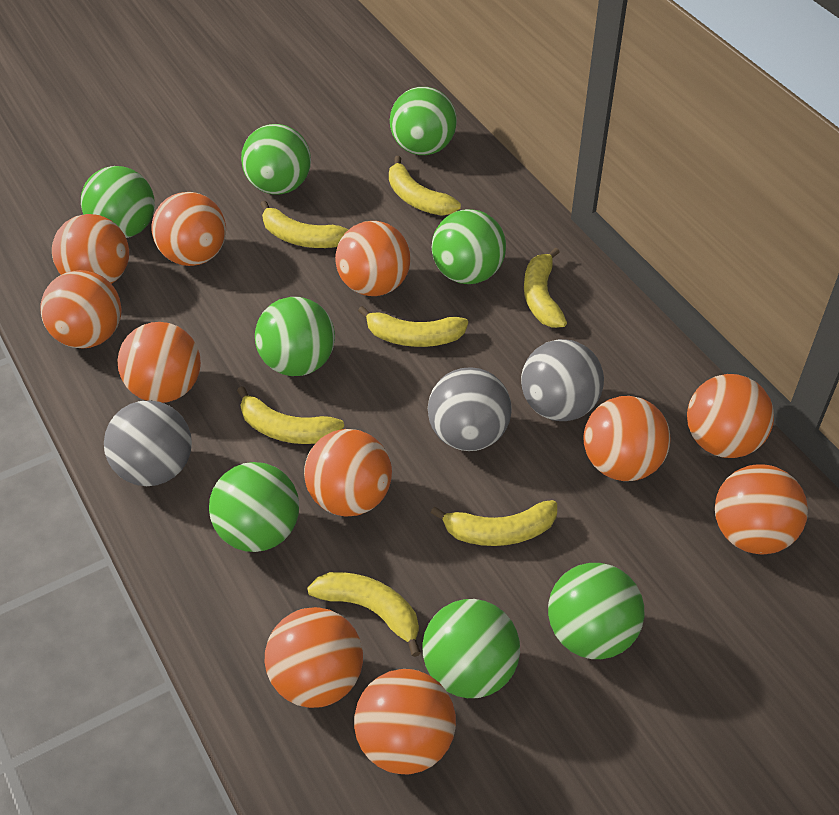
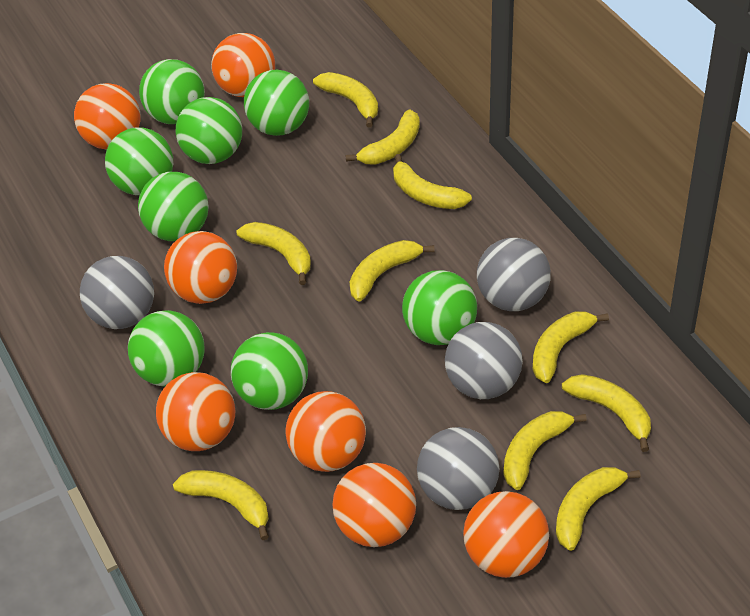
grey ball: [104,400,192,486] [428,367,512,451] [521,339,604,421] = 3 -> [80,256,154,329] [417,427,499,510] [445,322,523,399] [477,238,551,311] = 4
orange ball: [41,270,122,349] [52,214,129,284] [117,322,201,403] [152,192,226,266] [265,607,363,708] [304,429,392,517] [335,221,411,296] [354,669,456,774] [584,396,670,481] [687,374,774,458] [715,464,808,554] = 11 -> [74,83,140,149] [156,372,235,451] [164,231,237,304] [211,33,275,97] [286,391,366,472] [332,463,416,547] [463,491,549,578] = 7
yellow banana: [237,386,344,444] [260,201,349,248] [307,572,421,657] [358,306,468,347] [389,156,461,216] [431,500,557,546] [524,247,567,328] = 7 -> [173,470,269,540] [237,222,311,285] [313,72,378,128] [346,109,420,165] [350,240,435,302] [393,154,472,209] [503,411,587,490] [532,311,609,383] [556,467,641,551] [562,374,651,452] = 10

